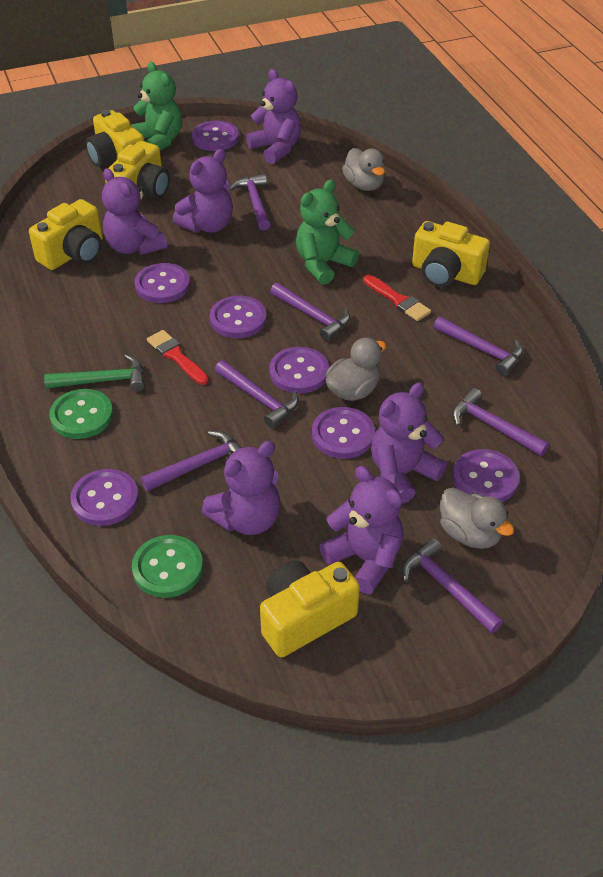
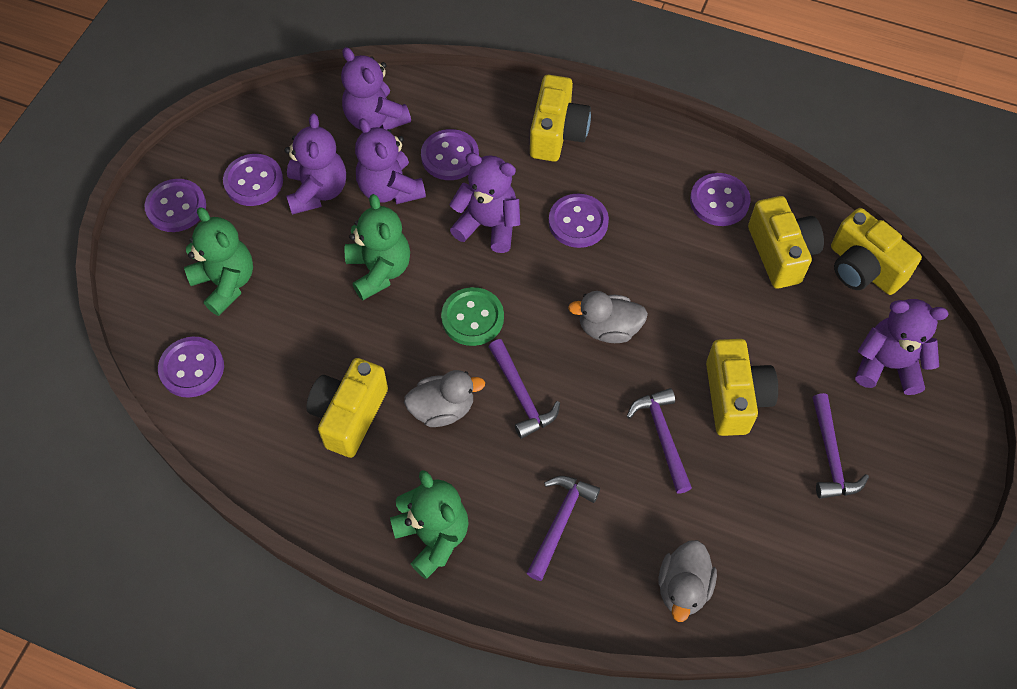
green button: [49,389,113,439] [132,535,203,598] = 2 -> [441,287,504,346] = 1
green hammer: [44,354,145,392] = 1 -> none = 0
green teddy bear: [131,61,182,151] [296,179,359,285] = 2 -> [184,207,253,316] [345,194,410,300] [390,470,469,579] = 3
purple button: [70,469,139,526] [134,263,190,303] [192,121,239,151] [210,296,267,338] [269,347,329,394] [312,407,375,459] [453,449,519,502] = 7 -> [145,179,206,232] [158,337,224,398] [223,154,283,206] [421,129,479,180] [549,193,609,248] [690,173,750,226] = 6
purple hammer: [141,431,241,492] [215,360,299,428] [229,174,271,230] [270,283,350,341] [402,538,503,634] [433,316,523,376] [452,388,549,456] = 7 -> [489,339,560,439] [527,476,600,581] [627,388,692,494] [812,393,869,499] = 4
purple teddy bear: [102,168,167,255] [173,149,233,233] [201,441,281,535] [246,69,301,164] [319,466,403,594] [371,383,447,504] = 6 -> [285,114,346,215] [341,47,411,130] [355,118,426,204] [449,153,520,253] [855,299,948,395] = 5
red brush: [147,330,209,385] [363,274,431,321] = 2 -> none = 0

